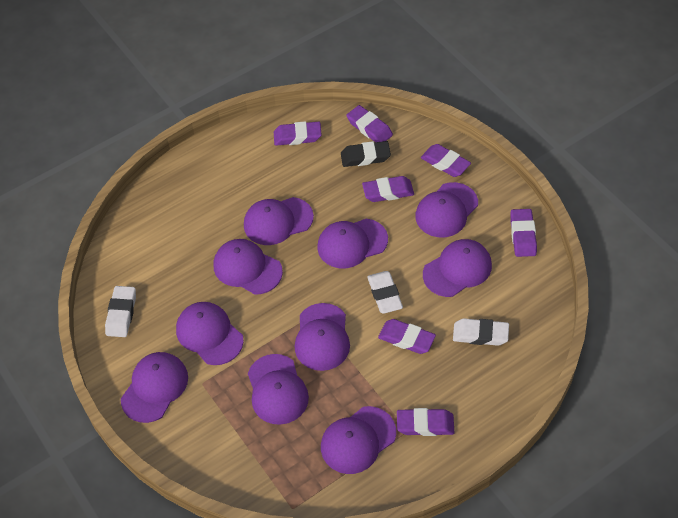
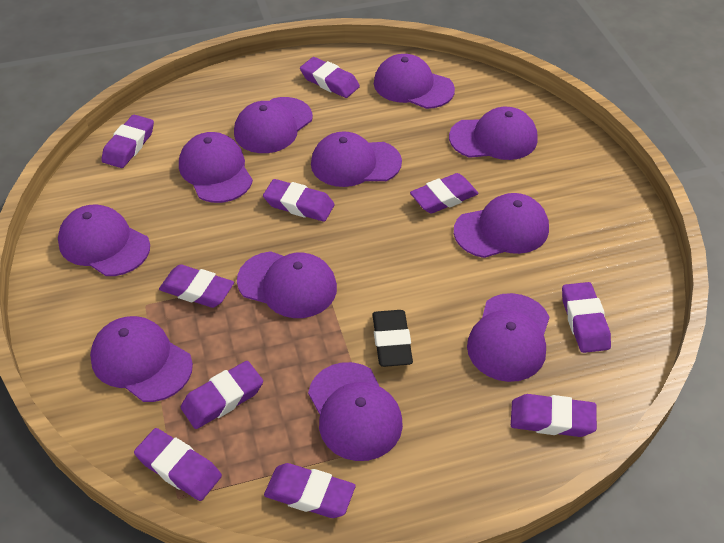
purple cap: [121,352,188,423] [176,302,244,365] [213,239,283,295] [244,197,314,245] [248,354,309,425] [295,303,350,371] [317,219,388,268] [321,406,396,474] [415,182,478,237] [423,239,492,297] = 10 -> [58,204,150,276] [90,316,193,402] [179,132,253,203] [234,97,313,153] [237,251,337,318] [308,362,403,461] [311,131,402,187] [374,54,455,109] [449,107,538,160] [454,193,549,258] [467,293,549,382] = 11
purple eraser: [274,121,322,146] [347,105,393,142] [362,176,414,202] [378,319,436,354] [397,408,454,436] [421,144,471,177] [510,209,537,257] = 7 -> [101,115,154,168] [134,428,222,501] [159,264,234,308] [181,361,263,429] [263,179,335,222] [264,463,355,518] [300,57,360,98] [410,173,479,214] [511,394,597,437] [562,282,611,353] = 10
white eraser: [105,286,136,337] [367,271,403,314] [453,318,509,346] = 3 -> none = 0

